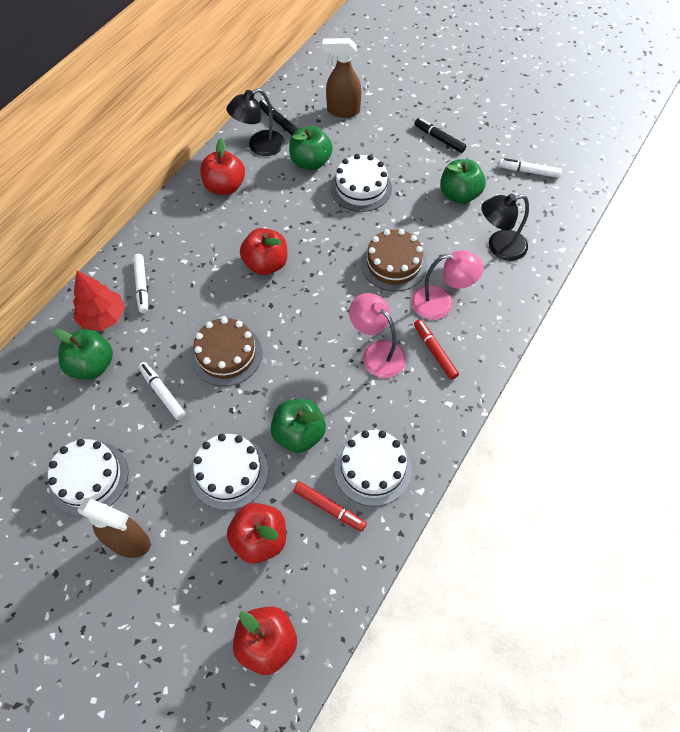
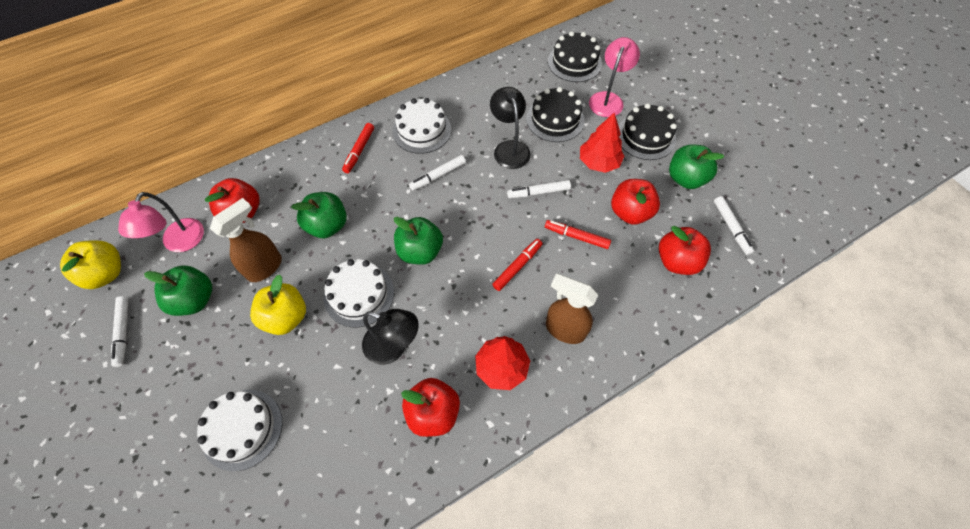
black cake: none = 0 -> [526,87,584,142] [548,31,602,82] [619,103,677,160] = 3
black marker: [259,100,298,135] [414,118,466,153] = 2 -> none = 0
brown cake: [191,317,262,386] [361,229,427,291] = 2 -> none = 0
red marker: [293,481,367,532] [414,319,459,380] = 2 -> [342,123,374,173] [492,239,542,291] [545,220,611,249] = 3
red tree: [73,271,125,331] = 1 -> [475,336,530,390] [580,112,625,173] = 2
white cake: [48,439,128,516] [190,434,268,510] [330,154,392,212] [334,430,412,506] = 4 -> [197,390,282,471] [324,259,394,328] [392,98,451,154] = 3
white marker: [133,254,148,313] [138,362,186,420] [499,158,562,178] = 3 -> [111,296,129,367] [409,155,466,191] [507,180,571,198] [714,196,754,255] = 4
yellow apple: none = 0 -> [60,240,121,289] [250,275,306,335] = 2

